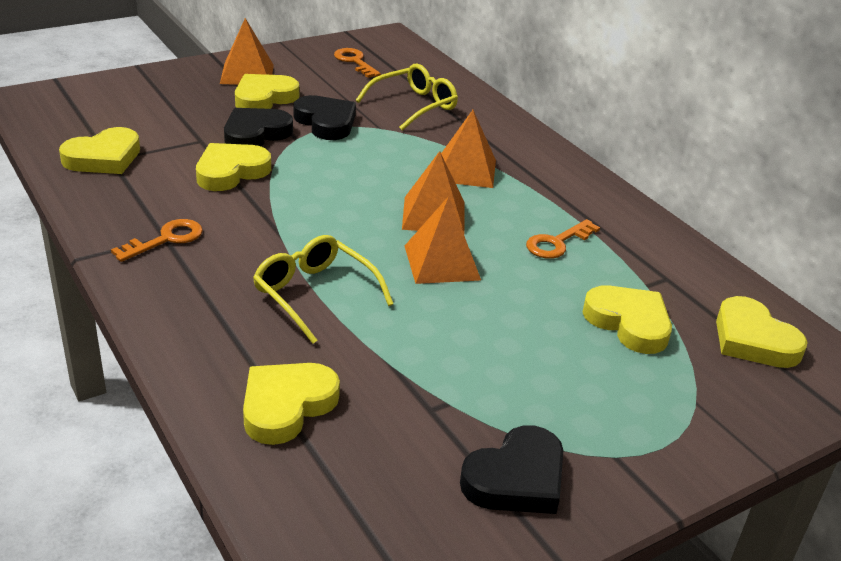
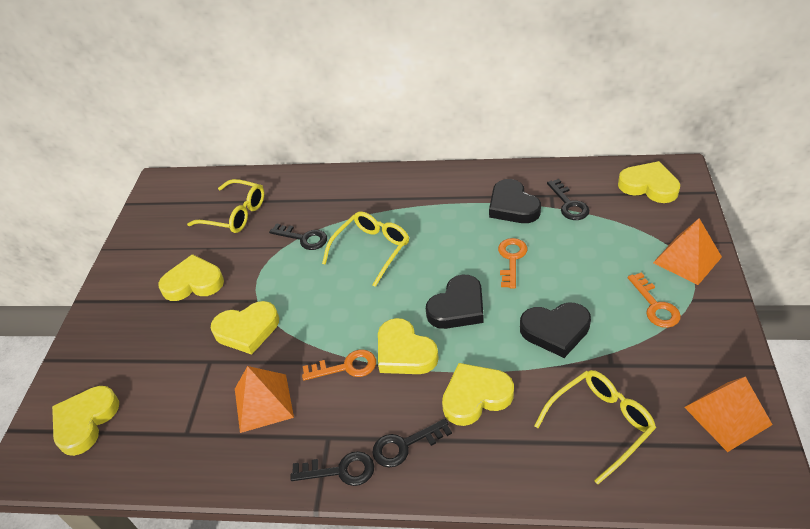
black key: none = 0 -> [269,223,327,250] [290,451,374,486] [372,419,452,468] [547,179,590,220] = 4
orange pyramid: [220,18,274,85] [402,151,465,234] [405,196,481,284] [441,110,496,188] = 4 -> [235,366,294,433] [653,218,722,285] [684,377,773,452] = 3
yellow glasses: [253,235,393,344] [356,64,458,131] = 2 -> [187,179,264,233] [322,212,409,287] [534,370,656,484] = 3

